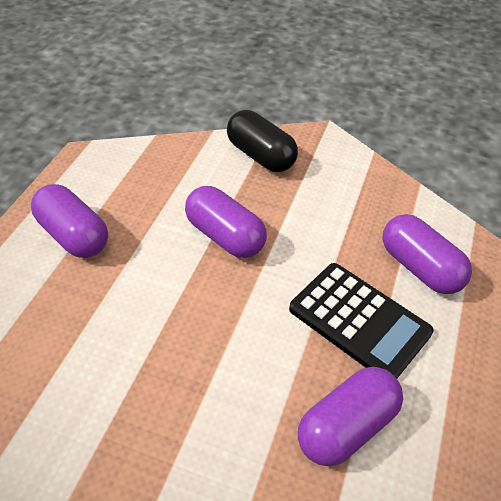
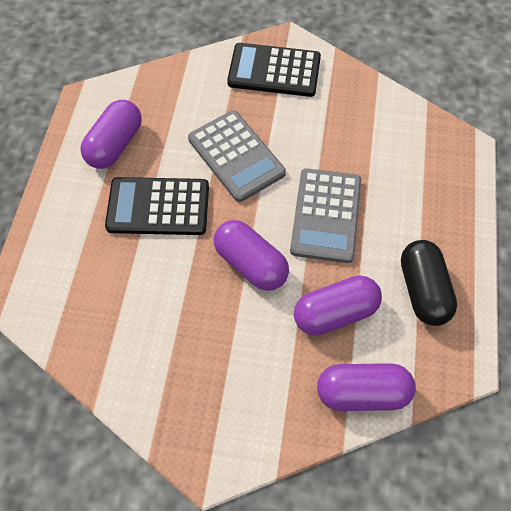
black calculator: [289,263,434,379] = 1 -> [105,177,209,235] [227,43,321,97] = 2
grey calculator: none = 0 -> [188,110,286,202] [290,169,361,263] = 2

